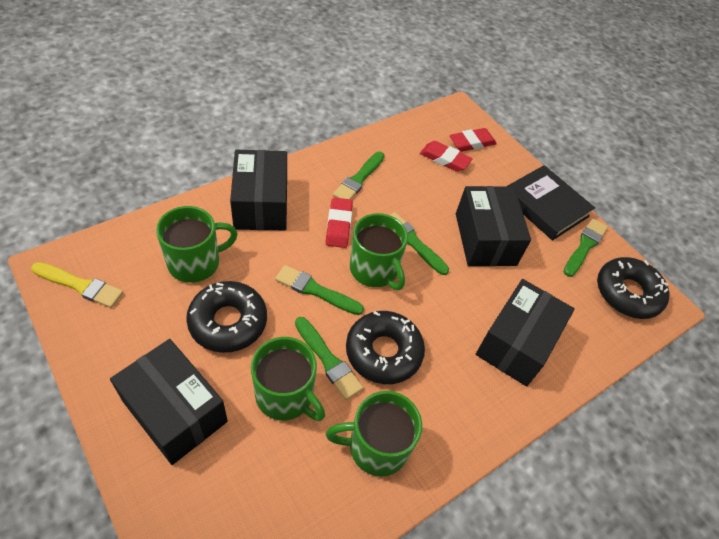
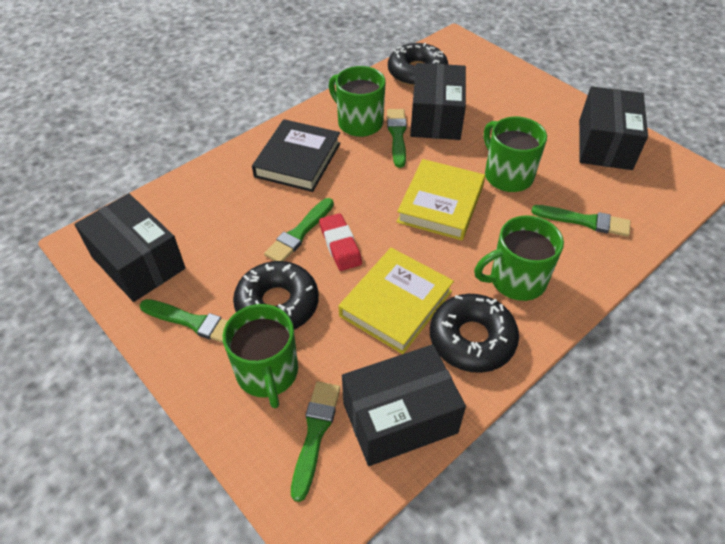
red eraser: [326,197,353,248] [420,141,472,172] [450,128,497,152] = 3 -> [319,213,362,271] = 1
yellow book: none = 0 -> [339,248,454,354] [397,159,485,240] = 2
yellow brush: [31,262,123,308] = 1 -> none = 0

